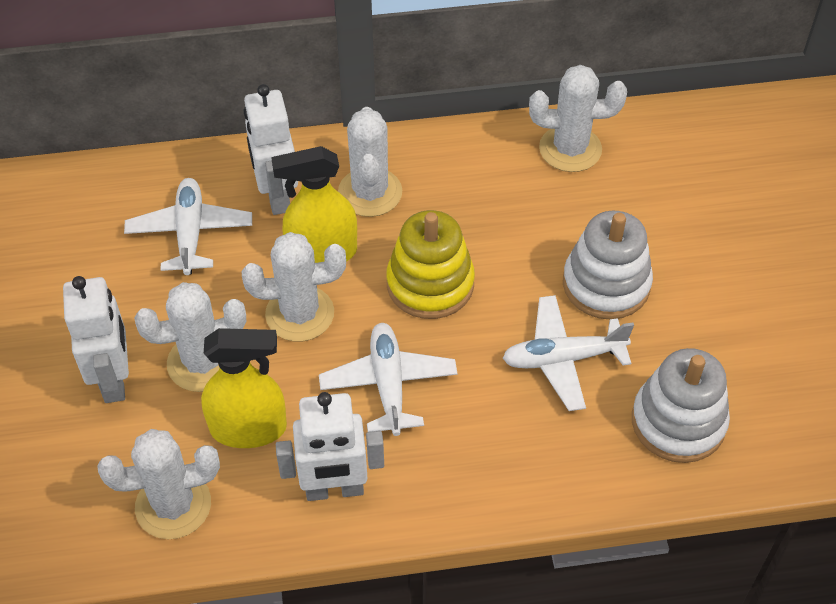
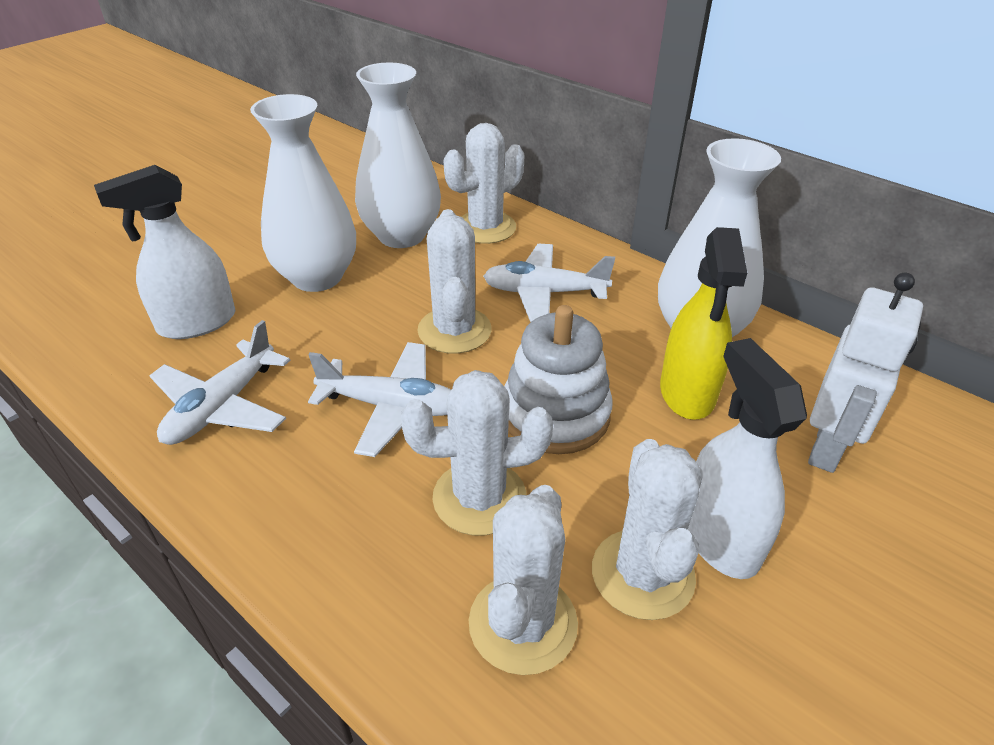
white robot: [63,276,129,403] [244,84,298,215] [276,392,384,501] = 3 -> [808,273,923,473] = 1
white spray bottle: none = 0 -> [94,165,235,339] [688,338,807,579] = 2
white stacking toy: [563,211,653,319] [632,348,730,463] = 2 -> [504,305,613,454] = 1
white vase: none = 0 -> [250,94,356,292] [355,62,441,248] [658,138,781,337] = 3
yellow spray bottle: [201,328,287,448] [271,146,357,263] = 2 -> [660,227,747,420] = 1
yellow stacking toy: [386,210,475,319] = 1 -> none = 0

